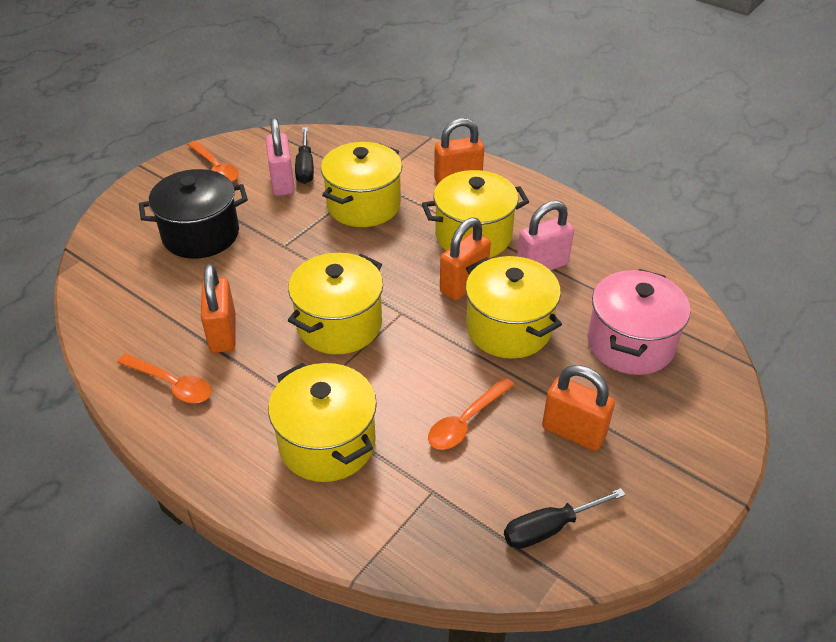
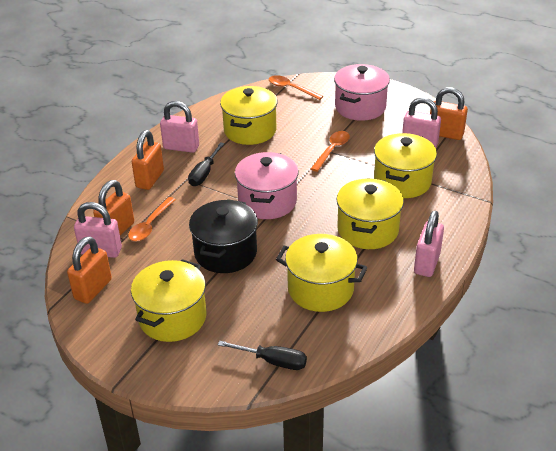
pink padlock: [266,118,295,196] [517,201,574,271] = 2 -> [74,202,122,258] [160,101,199,153] [402,97,441,148] [414,211,444,277] = 4
pink pot: [587,269,691,375] = 1 -> [235,152,299,219] [334,64,390,121] = 2

